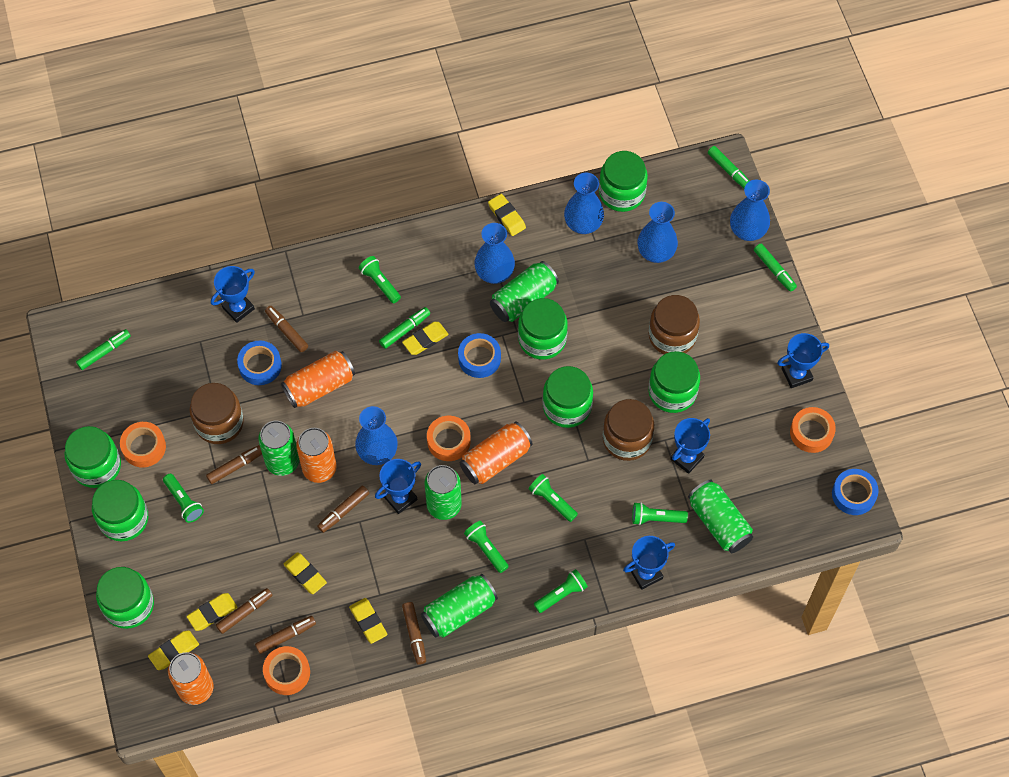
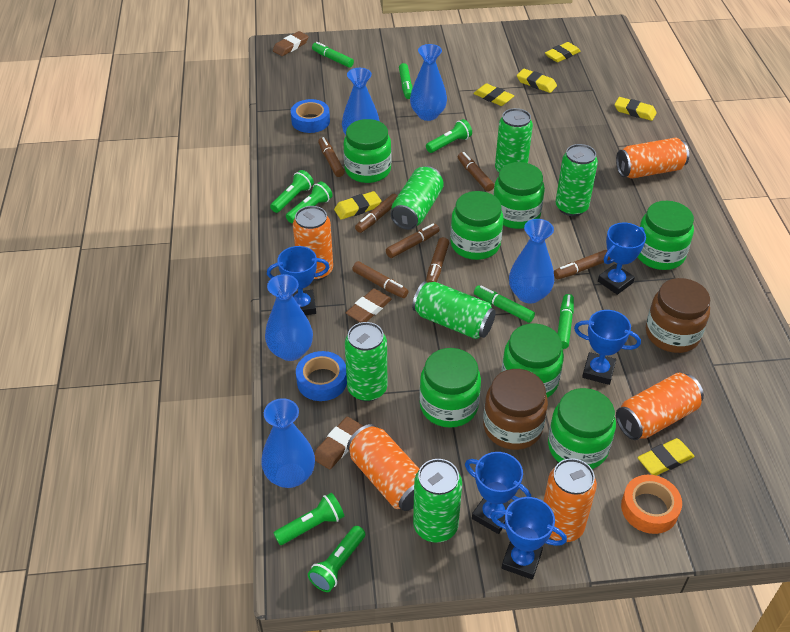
blue tape: [237,341,282,385] [458,333,501,378] [832,469,879,515] = 3 -> [291,99,330,133] [296,351,347,401] = 2
brown eraser: none = 0 -> [273,31,309,56] [314,417,363,469] [346,289,392,322] = 3
brown jar: [190,383,244,444] [603,399,654,461] [649,295,700,354] = 3 -> [483,369,548,450] [646,278,710,353] = 2
brown marker: [206,445,262,484] [216,588,272,634] [255,616,316,654] [265,306,308,352] [317,486,369,533] [402,602,426,665] = 6 -> [318,137,345,177] [352,261,409,298] [355,194,398,233] [386,224,439,258] [426,237,449,282] [458,152,494,192] [554,250,611,279] = 7
green can: [258,421,299,476] [421,574,498,638] [424,465,462,520] [490,261,559,322] [688,480,753,553] = 5 -> [345,322,387,402] [391,166,444,230] [412,281,496,339] [413,459,462,543] [495,108,533,172] [556,144,598,216] = 6
green flashlight: [163,474,204,523] [359,256,401,303] [464,521,509,573] [529,474,578,522] [534,569,588,613] [632,502,688,525] = 6 -> [270,170,314,213] [274,493,344,545] [286,181,333,223] [308,526,365,592] [426,119,472,153] = 5
orange can: [168,652,213,705] [281,351,355,408] [296,428,336,483] [460,421,533,484] = 4 -> [293,206,333,281] [347,424,420,511] [544,458,597,542] [616,137,689,179] [616,373,704,440] = 5
orange tape: [120,422,166,468] [263,646,310,695] [427,416,471,461] [790,407,836,453] = 4 -> [621,475,682,534] = 1

